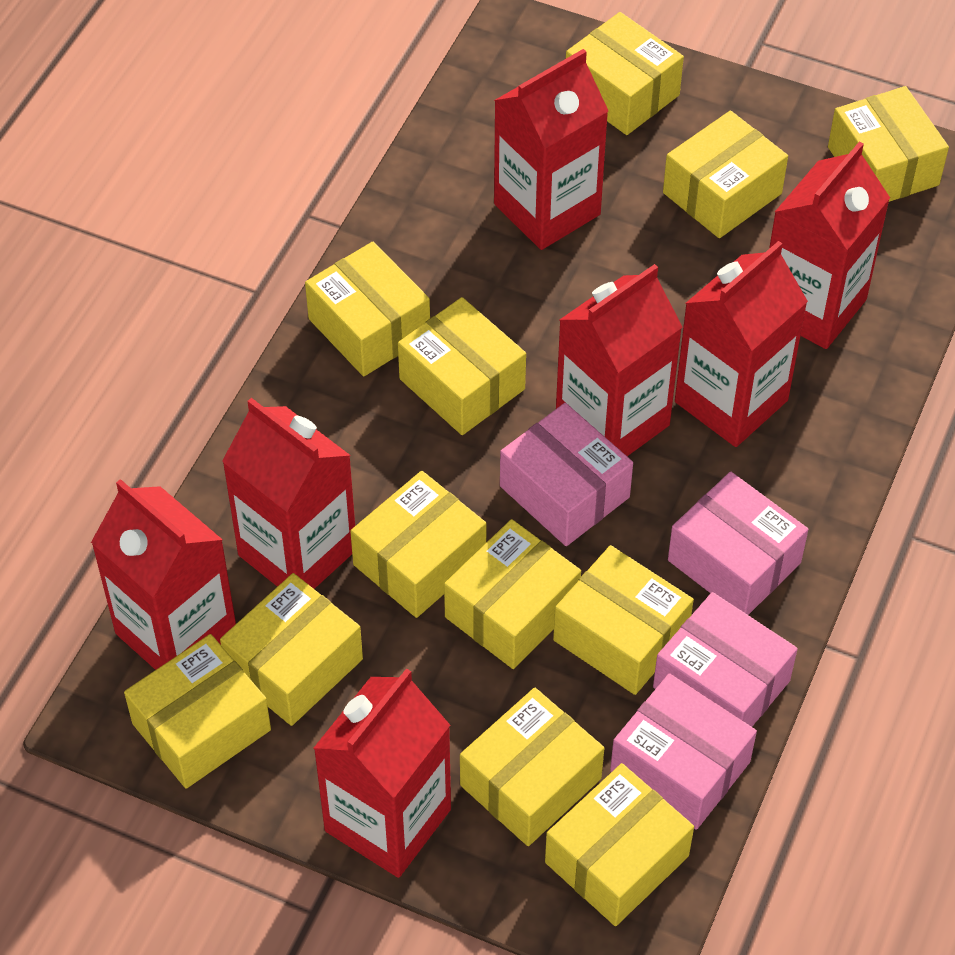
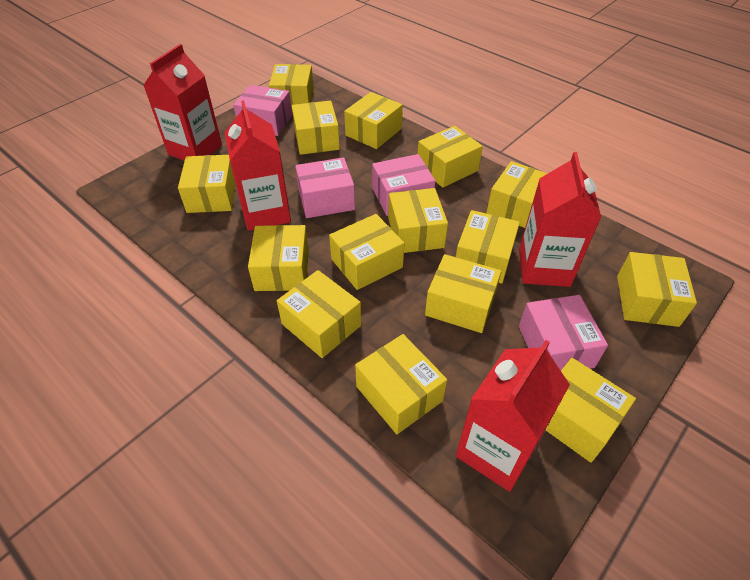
red carton: [91,479,236,670] [222,398,355,589] [313,668,451,878] [494,49,608,250] [556,264,682,456] [675,241,808,447] [769,142,890,349] = 7 -> [143,44,222,161] [224,101,291,231] [456,340,570,492] [519,152,601,287] = 4
yellow box: [124,634,271,789] [220,573,363,726] [305,242,430,376] [350,471,486,618] [398,297,526,435] [444,519,581,669] [460,688,604,846] [545,763,694,926] [553,545,694,695] [566,12,684,135] [663,110,788,238] [828,86,949,202] = 12 -> [178,155,236,213] [248,225,309,291] [269,64,314,108] [277,270,361,358] [292,101,340,155] [329,214,404,290] [344,92,403,149] [355,334,447,434] [388,188,448,253] [417,126,483,188] [425,254,502,333] [456,210,520,284] [486,161,548,228] [546,358,636,463] [617,252,697,327] = 15

